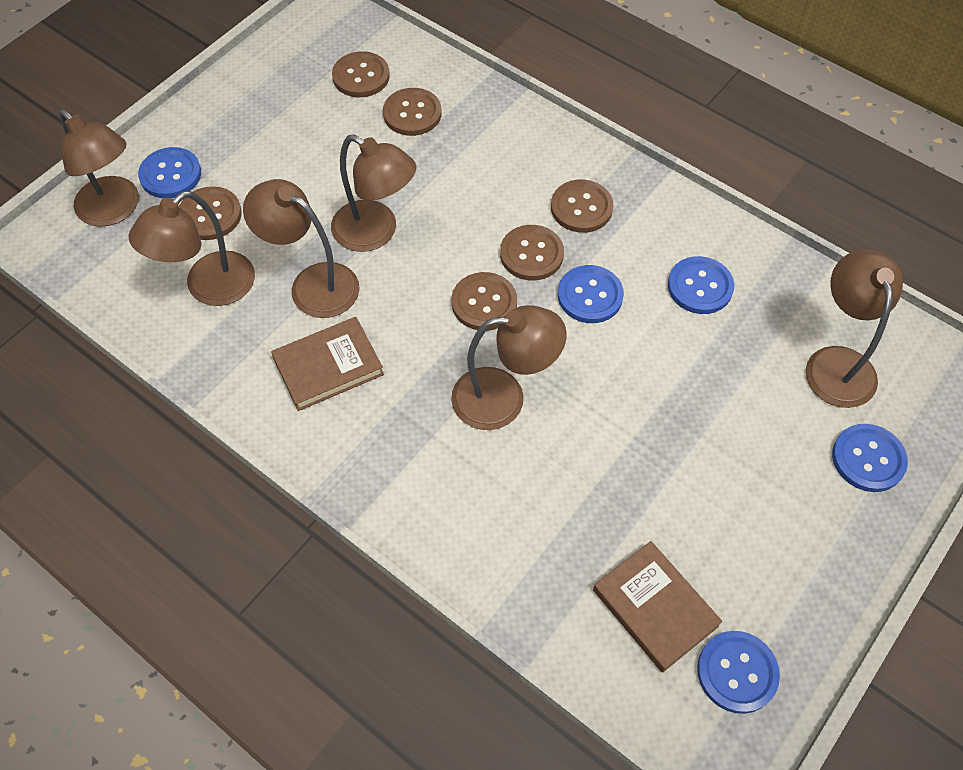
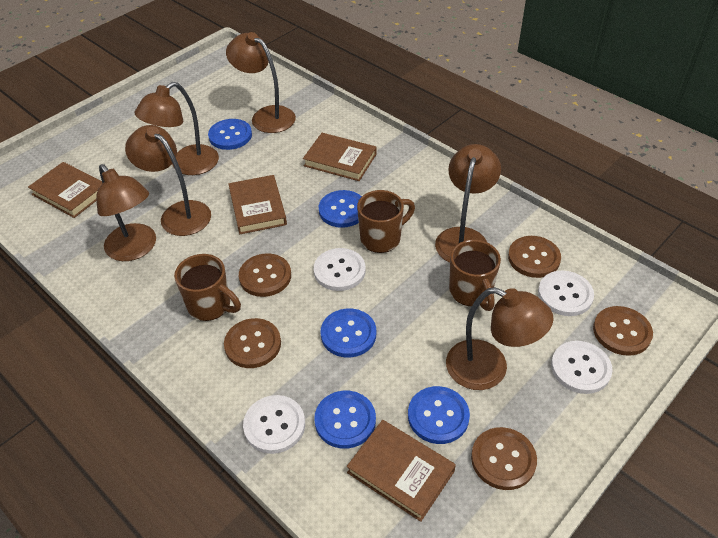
brown book: [271,317,384,411] [593,541,722,673] = 2 -> [28,162,103,218] [229,175,287,234] [303,133,376,181] [347,420,456,522] = 4
brown button: [179,186,242,240] [332,51,390,97] [383,88,442,136] [452,272,517,331] [500,225,564,281] [551,179,613,233] = 6 -> [224,318,281,368] [239,253,291,297] [471,427,537,490] [508,236,561,278] [593,306,653,356] = 5
brown mug: none = 0 -> [174,254,241,321] [357,190,415,253] [449,240,501,311] = 3
white button: none = 0 -> [243,395,305,454] [314,248,366,291] [538,271,594,316] [551,341,613,394] = 4

